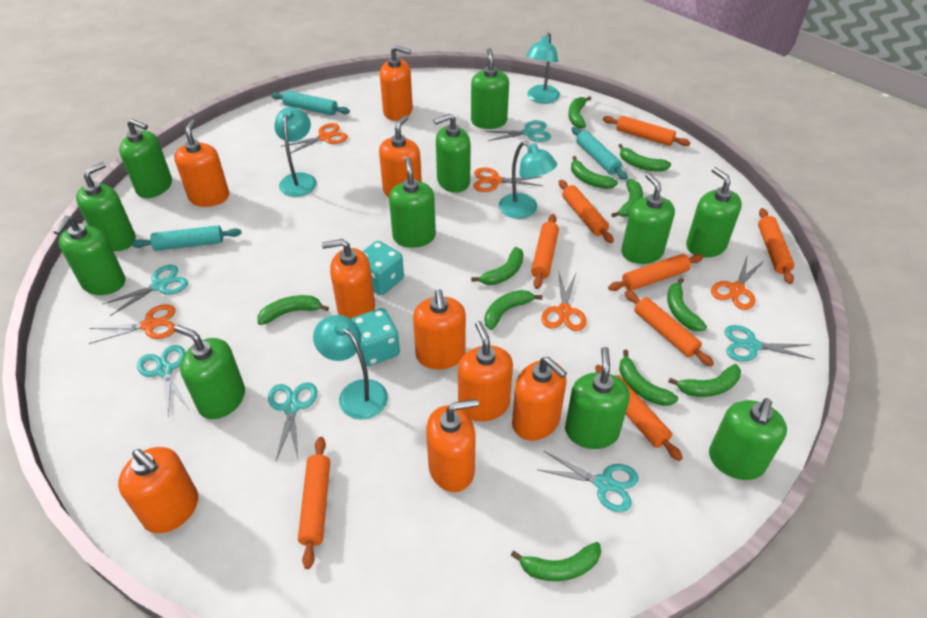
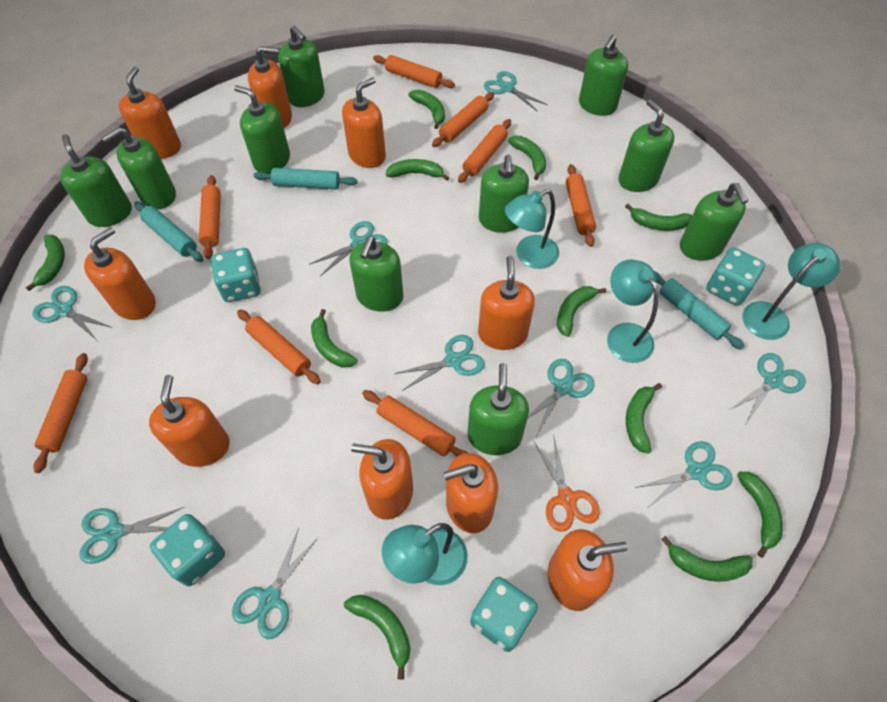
green soap dispenser: [54,216,125,295] [76,162,136,252] [119,119,172,198] [174,325,245,419] [389,157,436,248] [433,113,471,193] [471,48,509,129] [565,347,630,449] [621,173,675,264] [686,167,742,257] [709,398,787,480] = 11 -> [60,134,132,227] [102,127,176,209] [234,85,290,174] [278,26,325,107] [349,236,403,312] [468,363,529,455] [479,154,529,233] [579,35,628,116] [619,99,675,192] [680,183,748,261] = 10
orange scissors: [89,304,175,344] [281,123,348,154] [474,168,543,192] [541,271,587,331] [711,256,765,310] = 5 -> [533,437,600,532] = 1
turquoise dice: [351,308,400,366] [362,241,404,295] = 2 -> [150,514,225,586] [211,248,261,302] [470,577,538,652] [706,247,765,306] = 4
turquoise scissors: [103,265,188,316] [137,345,189,416] [268,382,317,460] [485,120,551,142] [537,451,639,512] [725,325,813,362] = 6 -> [32,286,113,340] [80,507,184,564] [232,528,318,639] [309,221,388,276] [394,335,485,391] [484,71,548,112] [528,359,595,436] [635,441,733,508] [729,353,806,424] = 9

